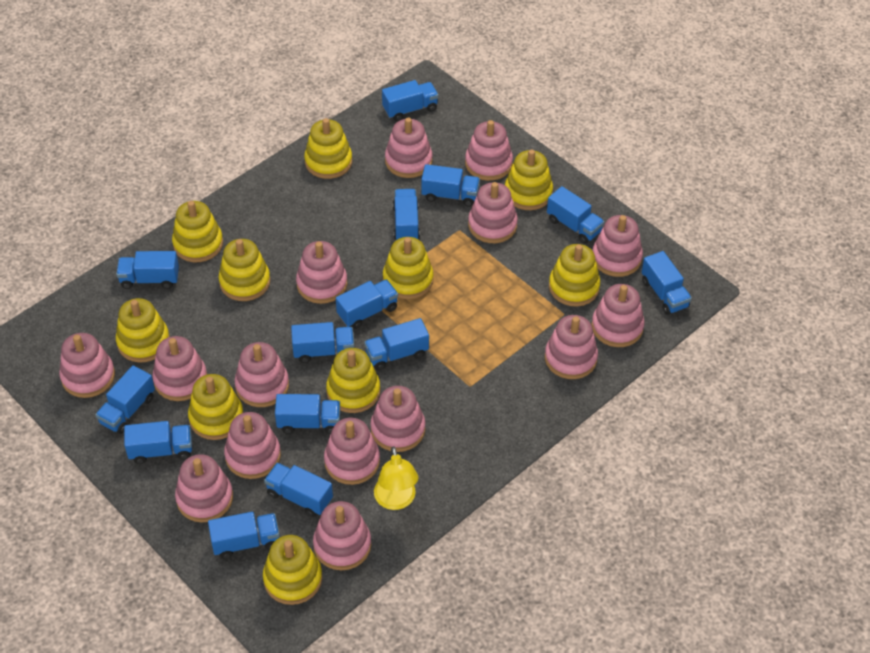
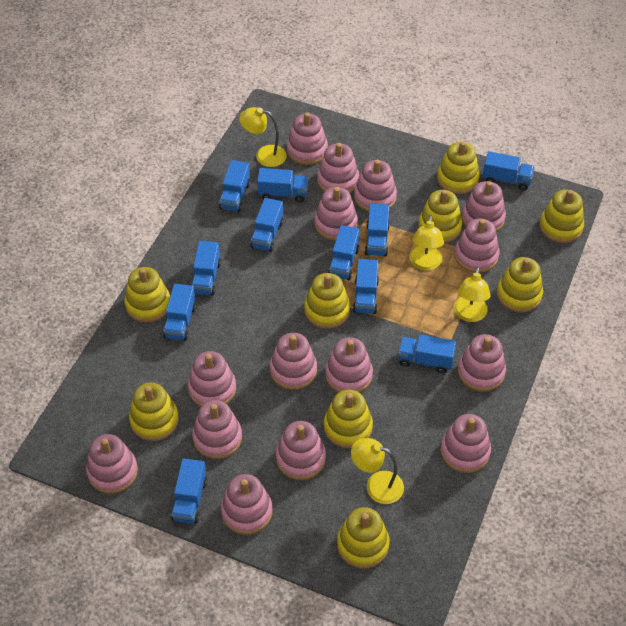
blue truck: [95,365,155,434] [116,251,179,289] [124,421,192,464] [208,512,280,559] [264,463,333,517] [275,394,340,434] [291,322,354,363] [336,279,398,329] [364,318,429,370] [382,80,439,121] [393,189,420,240] [421,164,480,207] [547,186,604,244] [642,251,692,315] = 14 -> [163,284,196,341] [171,459,207,524] [192,241,221,296] [219,160,250,212] [250,198,284,252] [257,168,308,203] [328,225,360,280] [353,259,379,314] [365,204,390,257] [398,335,456,373] [483,151,535,191] = 11
yellow lamp: [374,446,419,510] = 1 -> [239,107,287,167] [351,438,404,504] [409,215,444,270] [454,267,491,322] = 4
yellow stacking toy: [116,298,170,363] [172,201,223,262] [188,374,243,440] [218,239,270,301] [263,535,322,605] [304,118,352,179] [326,348,380,413] [383,237,434,299] [505,149,553,210] [549,244,600,307] = 10 -> [124,267,170,323] [129,383,179,441] [304,273,350,329] [324,390,373,448] [337,507,389,569] [418,190,462,243] [437,141,480,194] [497,257,543,312] [540,190,584,243] = 9

